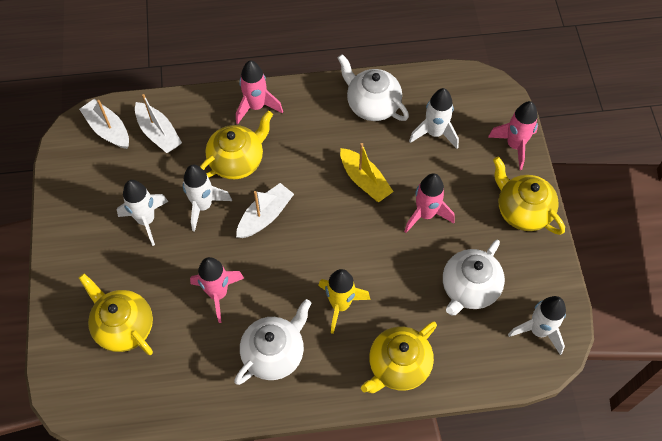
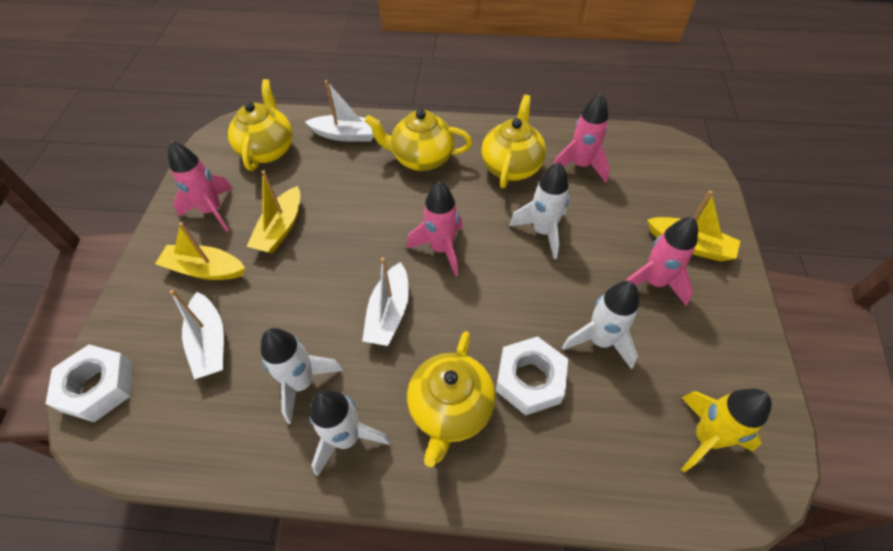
white nut: none = 0 -> [46,344,133,422] [496,336,568,415] = 2
white teapot: [234,299,311,385] [338,54,409,121] [443,240,505,315] = 3 -> none = 0
yellow boat: [340,143,394,202] = 1 -> [155,222,245,280] [246,170,300,254] [647,190,740,261] = 3

